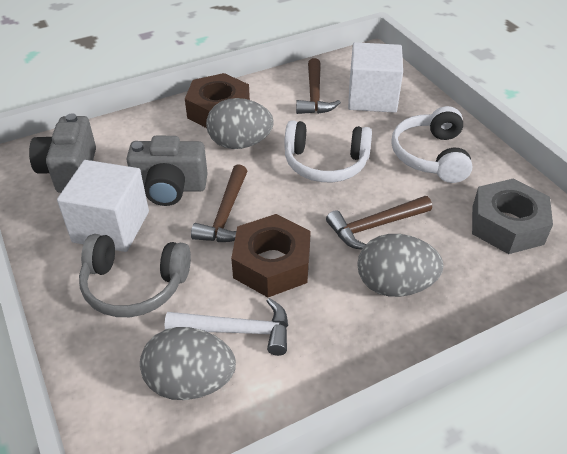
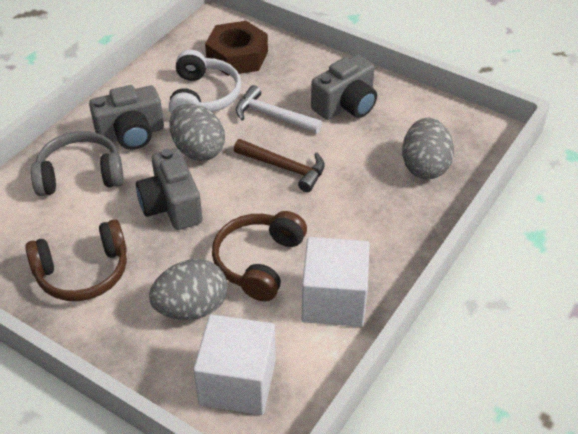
brown hammer: [191,164,248,242] [296,58,341,114] [326,196,432,250] = 3 -> [234,139,325,192] = 1
brown headphones: none = 0 -> [25,220,127,301] [212,211,307,301] = 2
brown nut: [185,73,250,128] [231,214,311,297] = 2 -> [205,21,268,76] = 1
grey camera: [29,113,96,193] [126,136,207,206] = 2 -> [89,85,164,150] [136,148,202,230] [311,54,377,120] = 3
grey nut: [472,179,553,254] = 1 -> none = 0
white headphones: [284,120,372,182] [391,106,473,183] = 2 -> [169,50,241,114] = 1

